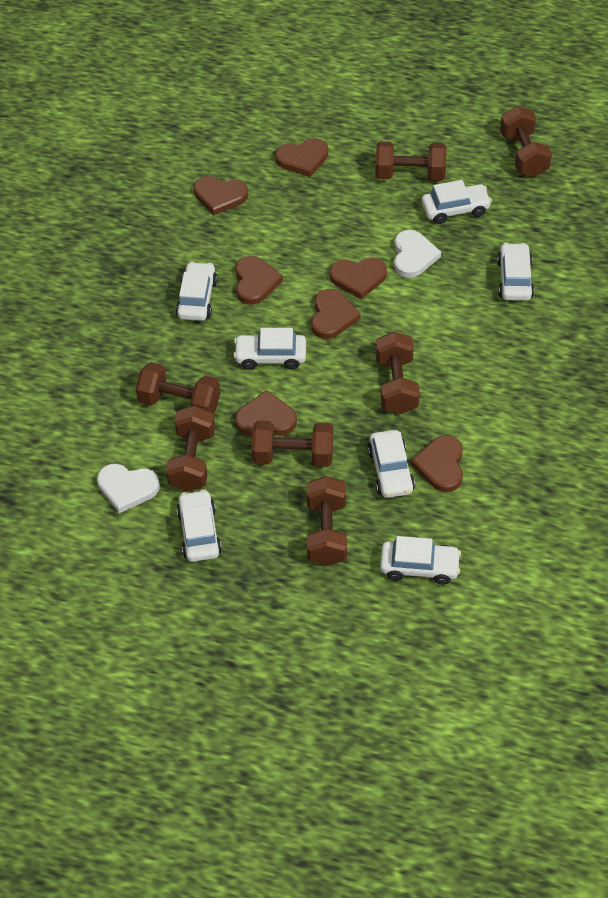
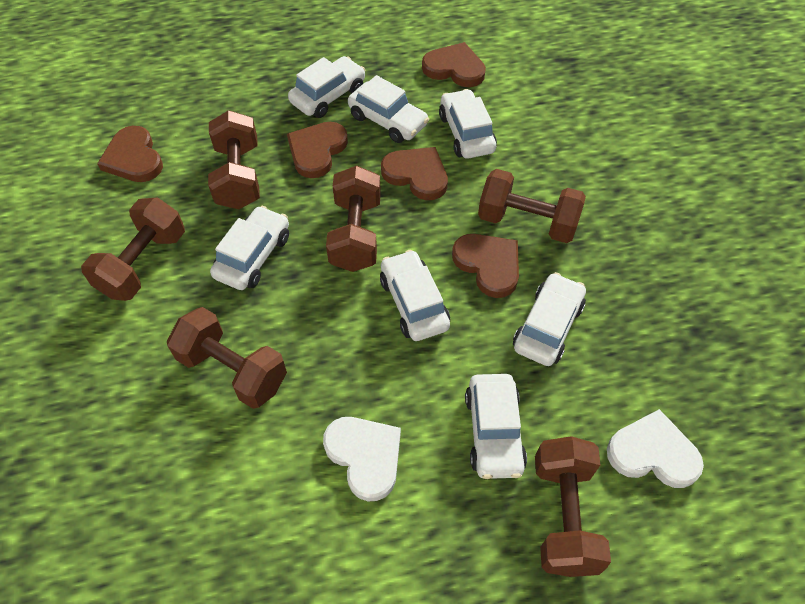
brown dumbbell: [136,362,220,413] [166,405,215,492] [251,421,333,467] [307,476,347,566] [375,141,447,181] [376,332,420,414] [500,106,552,177] = 7 -> [81,198,185,301] [167,307,287,409] [208,110,260,209] [326,166,381,272] [478,169,586,243] [535,436,611,577] = 6
brown heart: [194,176,248,215] [235,256,283,305] [235,390,297,436] [275,138,328,177] [311,289,361,339] [329,258,387,299] [411,435,463,492] = 7 -> [97,126,163,182] [287,122,348,178] [381,147,448,200] [422,42,486,87] [452,234,519,298] = 5

